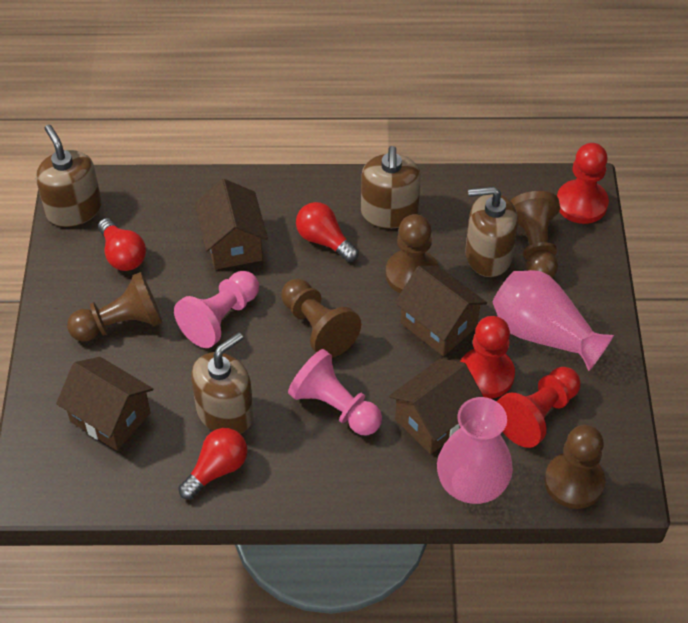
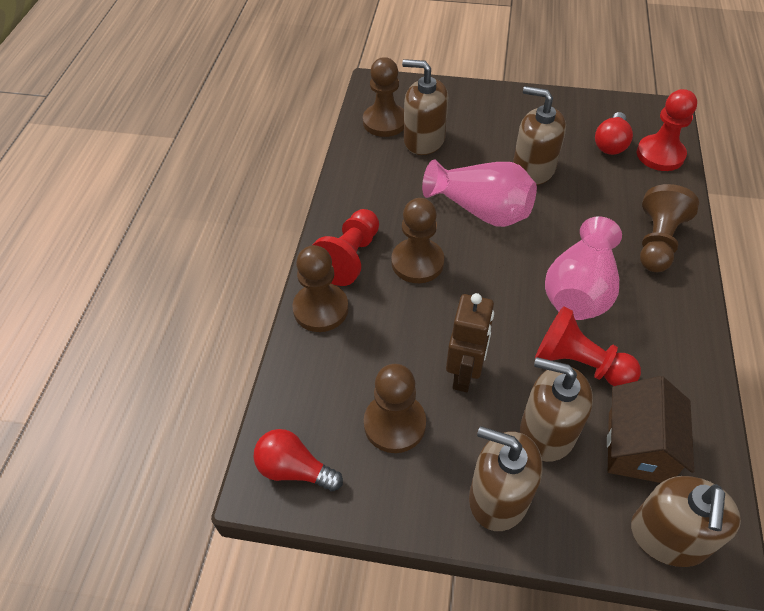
brown house: [56,357,153,451] [195,179,268,270] [389,359,483,454] [395,266,487,356] = 4 -> [607,376,694,483] = 1
brown robot: none = 0 -> [446,293,494,392] = 1
brown soap dispenser: [36,124,102,227] [191,332,254,434] [361,146,421,229] [465,186,518,277] = 4 -> [402,59,448,155] [469,426,543,531] [513,86,566,185] [520,357,593,462] [631,476,741,567] = 5
pink pawn: [174,271,259,348] [288,349,382,435] = 2 -> none = 0
red light bulb: [98,218,146,271] [178,428,248,499] [296,202,359,262] = 3 -> [253,429,343,492] [595,112,633,155] = 2

